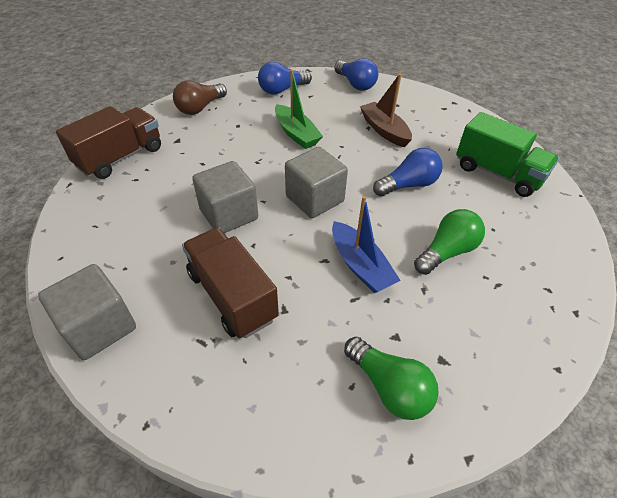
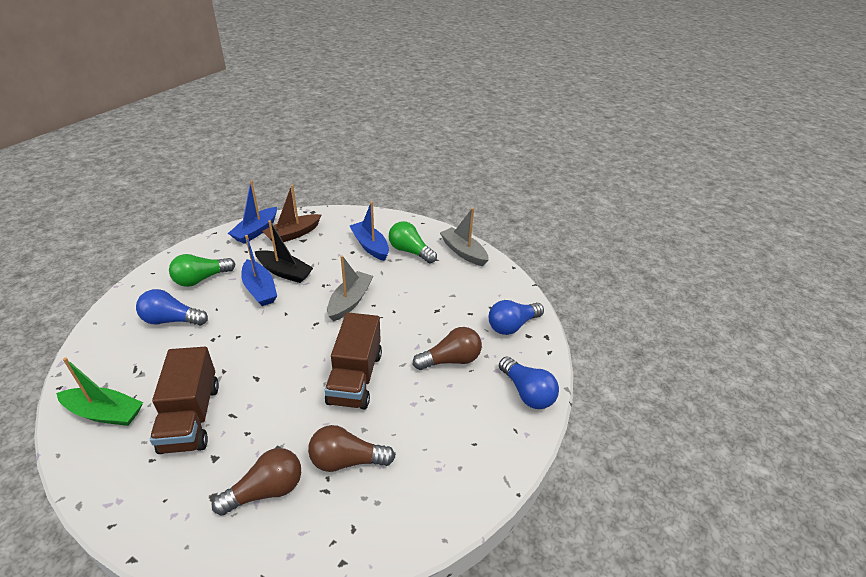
black boat: none = 0 -> [255,220,313,283] = 1
blue boat: [332,196,401,293] = 1 -> [228,180,277,244] [241,235,277,306] [350,202,389,261] = 3
brown light bulb: [173,80,227,115] = 1 -> [212,448,301,516] [308,425,395,472] [413,327,482,370] = 3
green truck: [456,112,559,197] = 1 -> none = 0
grey boat: none = 0 -> [327,255,373,321] [440,208,489,266] = 2
grey cube: [38,264,136,360] [192,161,258,233] [285,147,348,218] = 3 -> none = 0

